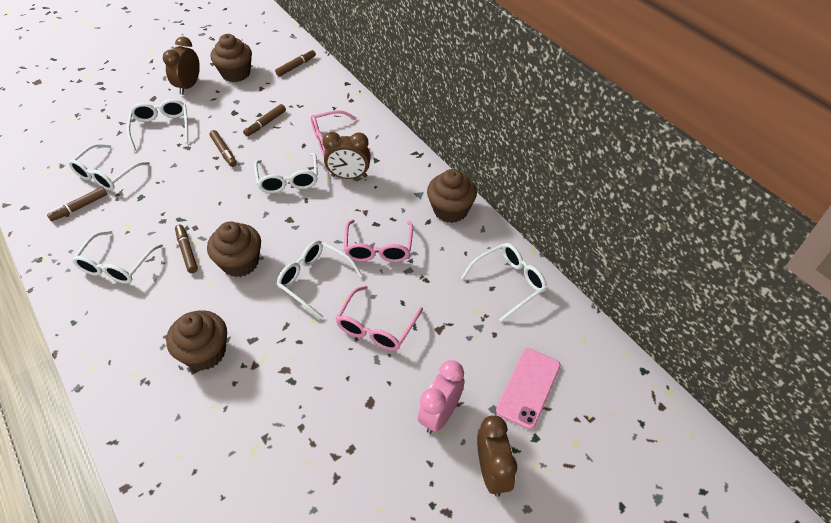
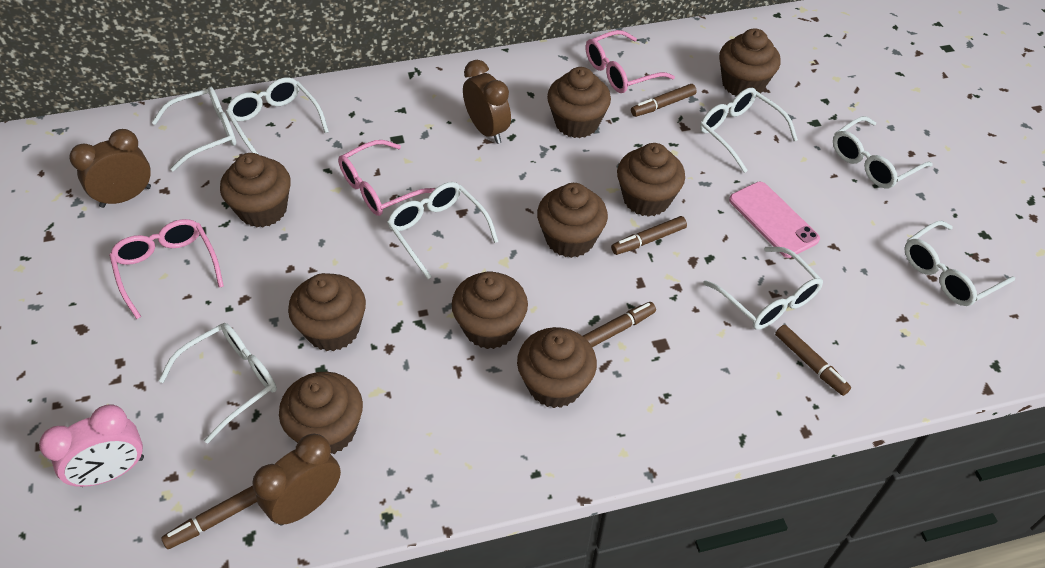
brown cupcake: [166,310,227,371] [207,221,261,277] [211,34,252,82] [427,169,477,223] = 4 -> [220,153,291,227] [279,372,363,454] [288,273,366,351] [451,271,528,349] [517,327,597,408] [537,183,608,258] [547,67,611,138] [617,143,685,217] [719,28,781,96] = 9
white glasses: [69,144,150,190] [72,231,163,284] [127,99,188,151] [254,153,318,193] [277,240,363,319] [461,243,547,322] = 6 -> [152,87,236,171] [159,323,277,443] [226,77,329,155] [387,182,498,279] [700,88,798,173] [703,247,823,330] [833,116,933,188] [904,221,1015,306] = 8

